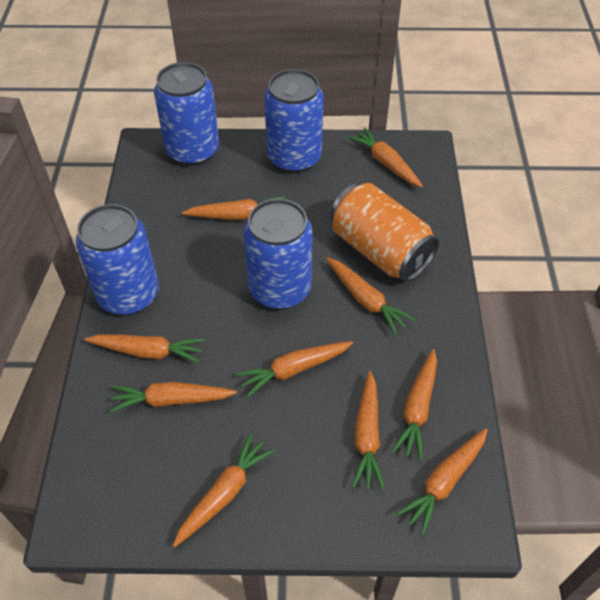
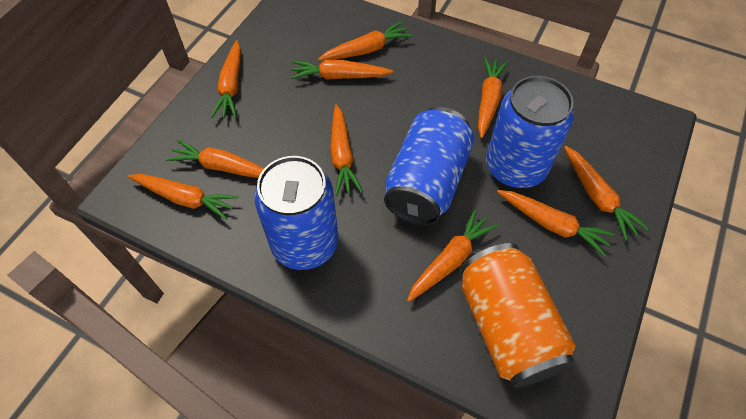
blue can: [76,204,159,315] [154,62,219,166] [244,199,313,309] [264,69,324,173] = 4 -> [254,156,338,270] [384,107,474,225] [486,76,574,188] = 3

